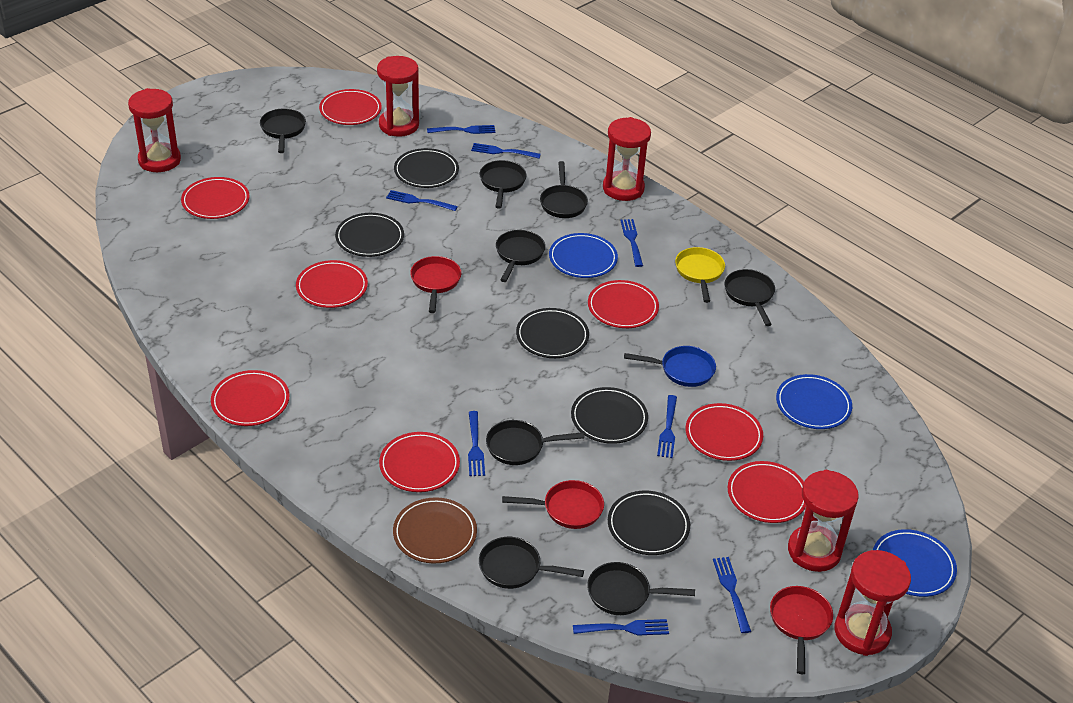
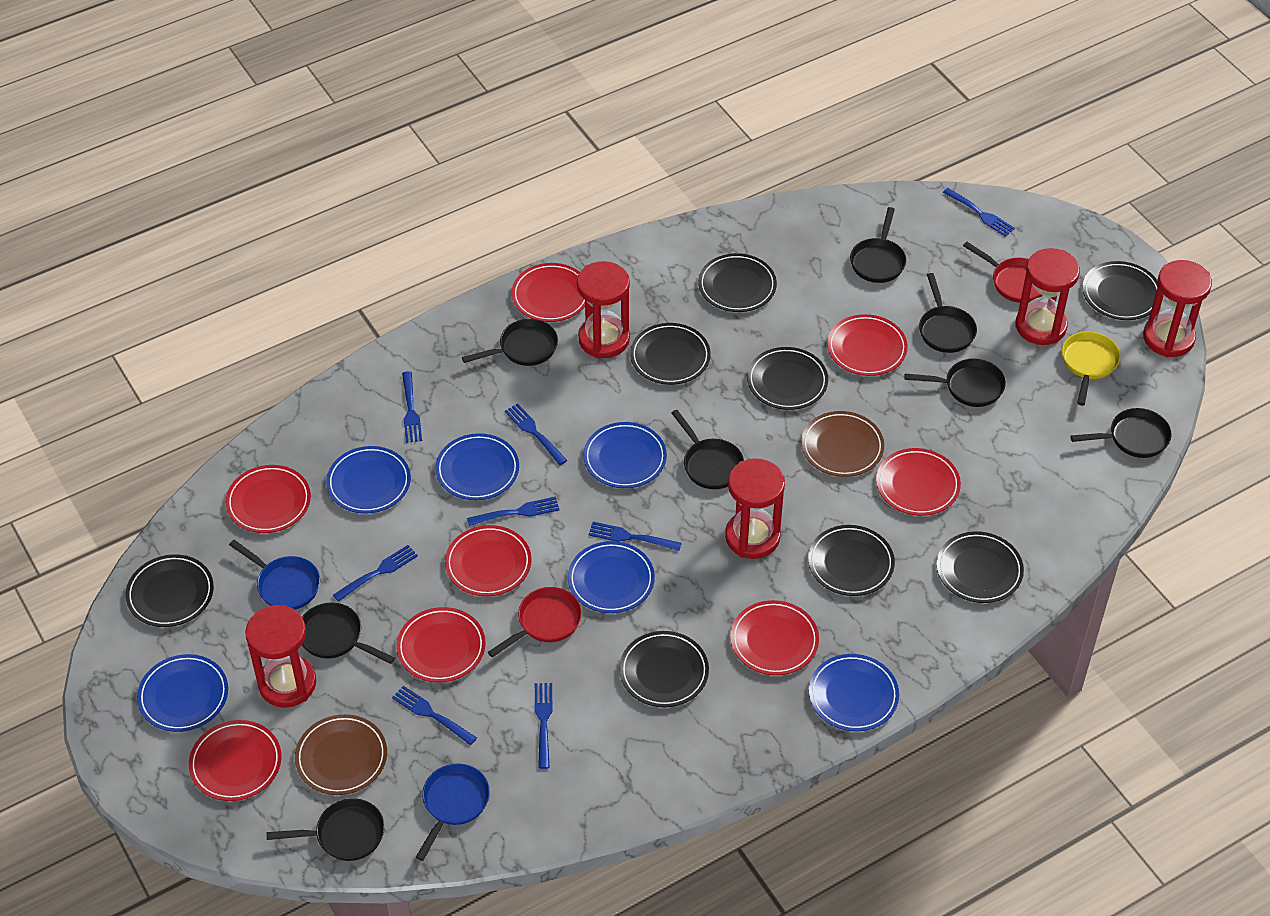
black plate: [335,213,404,257] [394,148,459,188] [516,308,589,358] [571,387,648,444] [608,491,690,555] = 5 -> [126,554,214,627] [619,631,709,707] [630,323,711,385] [698,253,777,312] [747,347,828,410] [808,525,895,596] [937,531,1024,603] [1082,261,1158,320] = 8
blue pan: [624,346,716,387] = 1 -> [229,540,320,610] [416,764,490,861] = 2
blue plate: [549,233,618,278] [776,374,852,429] [873,529,957,597] = 3 -> [137,654,228,732] [326,446,411,514] [435,433,519,500] [568,541,655,613] [583,422,667,488] [809,654,899,731] = 6
brown plate: [393,497,477,564] = 1 -> [295,714,387,795] [801,411,884,477] = 2
red pan: [410,256,461,313] [502,480,604,529] [770,586,833,674] = 3 -> [488,587,582,657] [963,242,1043,303] = 2

